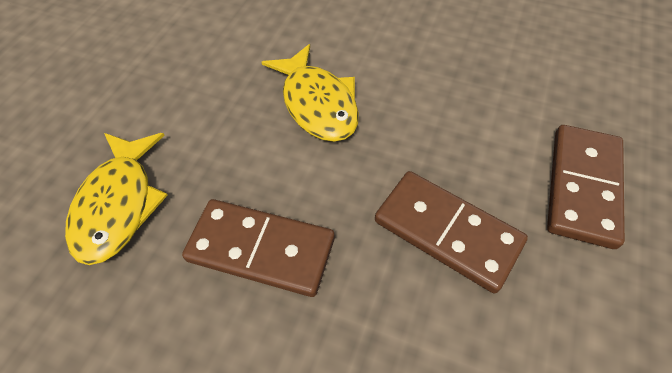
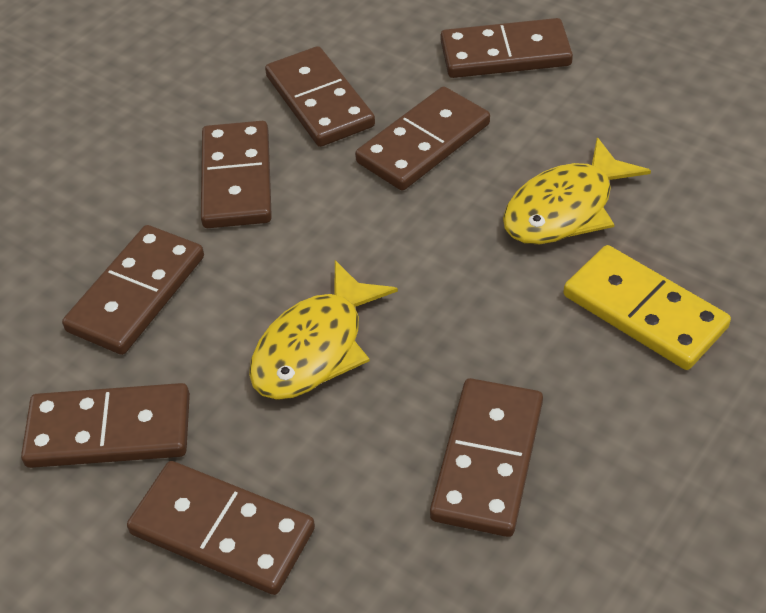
brown domino: [182,199,335,297] [375,171,528,293] [547,125,625,249] = 3 -> [21,383,190,468] [62,225,204,355] [127,461,315,595] [201,121,272,228] [265,46,375,147] [355,86,490,191] [430,378,543,537] [441,18,573,78] = 8
yellow domino: none = 0 -> [563,245,731,370] = 1

